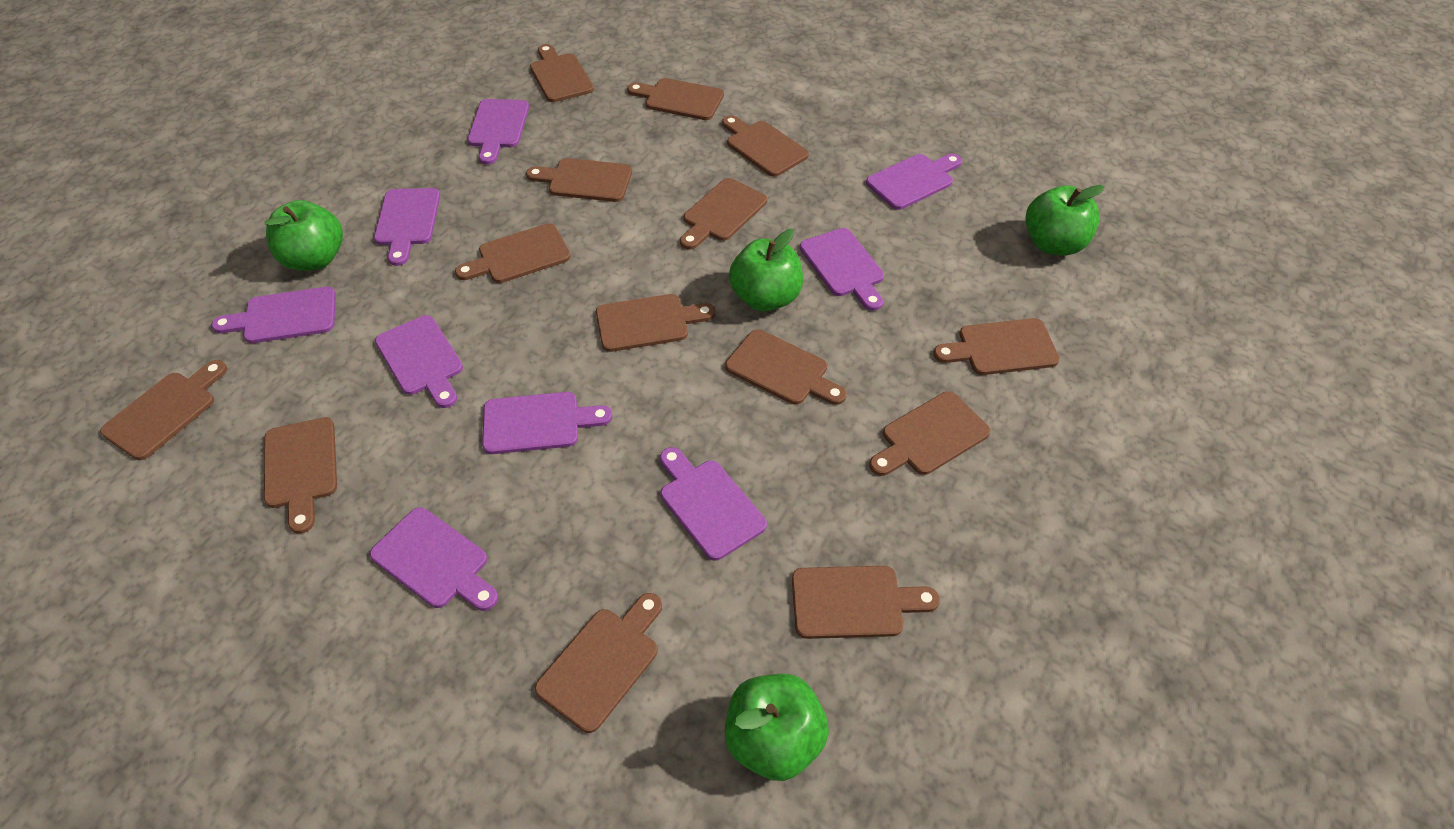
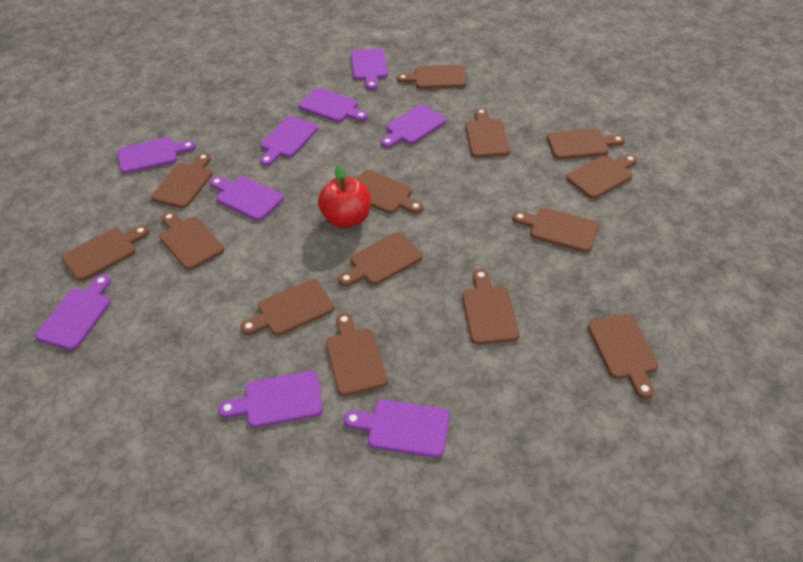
green apple: [264,200,343,271] [725,674,829,781] [729,229,803,311] [1025,185,1105,255] = 4 -> none = 0
red apple: none = 0 -> [318,165,371,228] = 1

